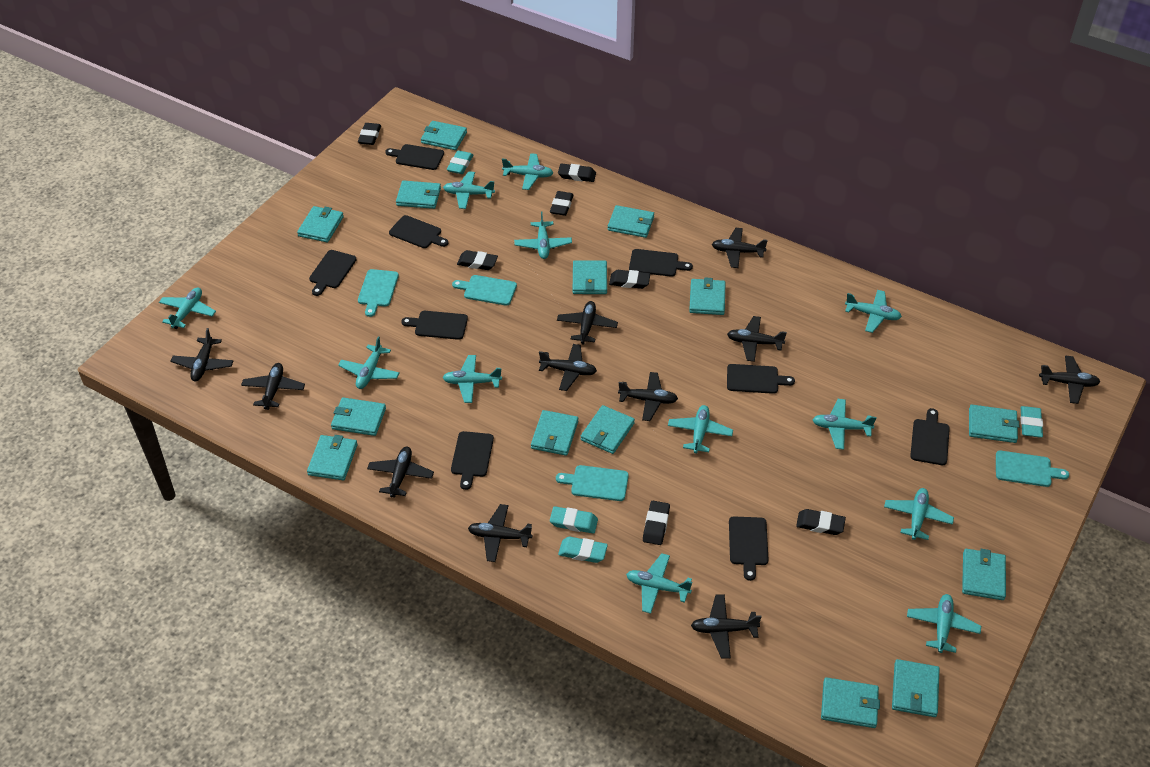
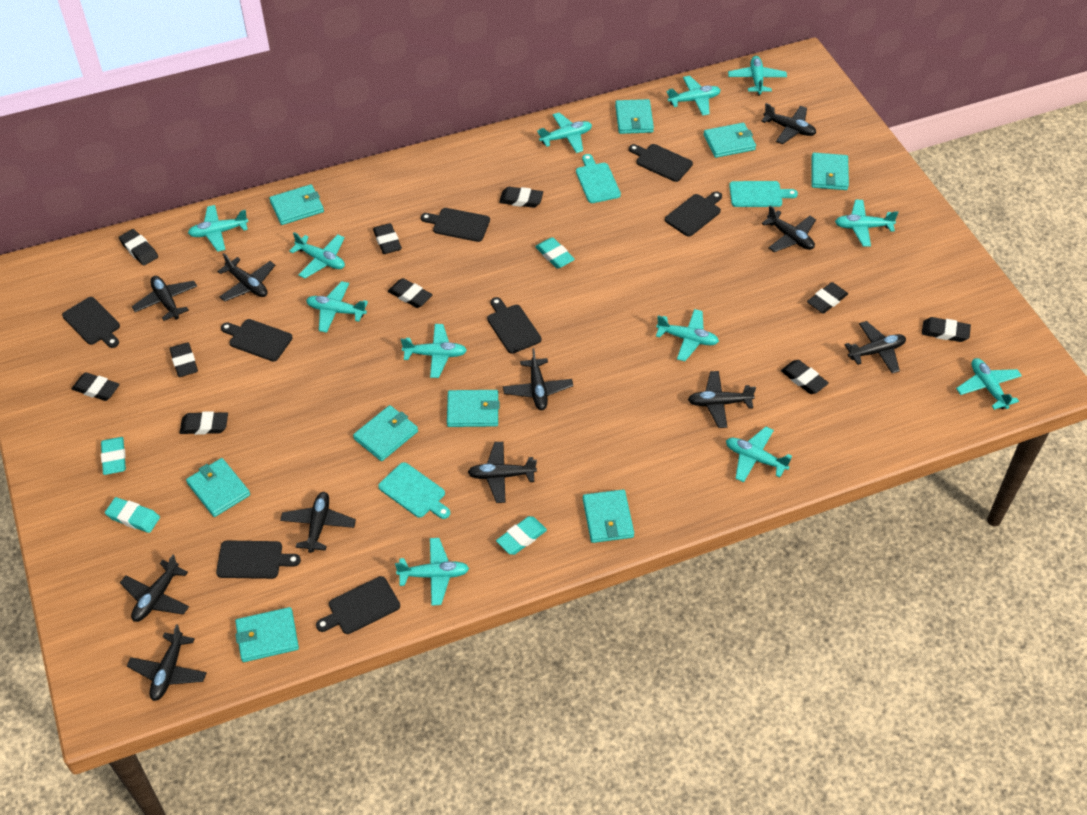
black cutting board: [309,250,357,296] [385,144,444,170] [389,215,448,248] [401,311,468,340] [451,431,494,490] [629,249,693,277] [727,364,795,394] [729,517,769,581] [910,408,950,465] = 9 -> [62,297,120,348] [216,540,301,579] [221,319,293,361] [316,576,400,634] [421,208,490,242] [487,297,542,354] [629,144,693,182] [665,191,722,237] = 8
black eraser: [358,123,381,145] [457,250,498,270] [550,191,574,216] [558,163,596,182] [609,270,650,289] [643,501,670,545] [796,509,846,535] = 7 -> [72,372,120,401] [119,229,158,266] [169,342,198,377] [179,412,228,435] [373,223,402,254] [388,278,432,308] [499,187,543,208] [781,360,829,394] [807,282,848,313] [922,317,971,342] = 10
turquoise cutting board: [358,269,399,317] [452,275,517,306] [556,465,629,501] [996,450,1069,487] = 4 -> [378,462,450,519] [576,154,621,203] [729,181,798,207] = 3
turquoise wallet: [297,206,344,242] [307,435,358,480] [331,397,386,436] [396,180,441,209] [421,121,467,150] [531,410,578,456] [573,260,607,294] [581,405,635,454] [608,205,654,238] [689,278,726,315] [821,677,880,728] [892,659,939,717] [962,549,1006,600] [969,405,1019,443] = 14 -> [186,458,250,517] [235,607,299,662] [269,184,324,225] [353,405,418,461] [447,390,500,427] [583,489,634,543] [615,99,654,134] [703,123,756,158] [811,153,849,190] = 9

